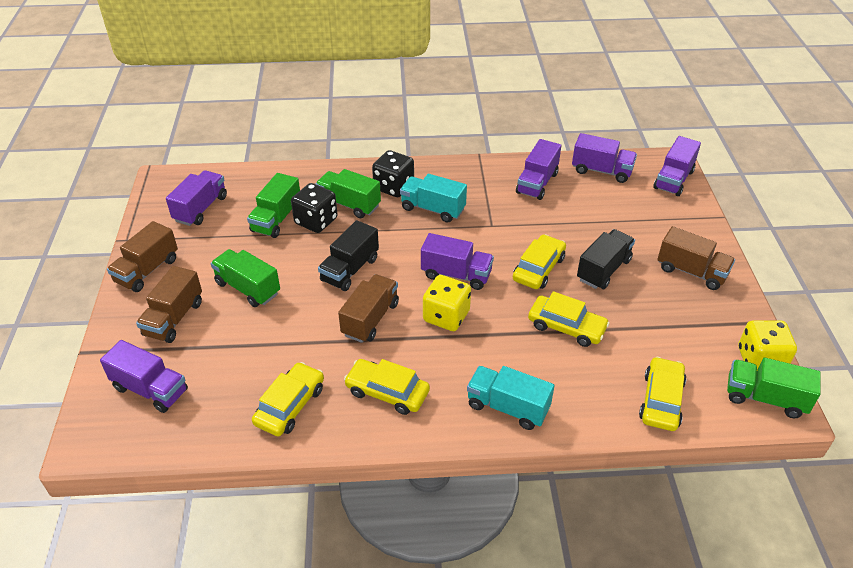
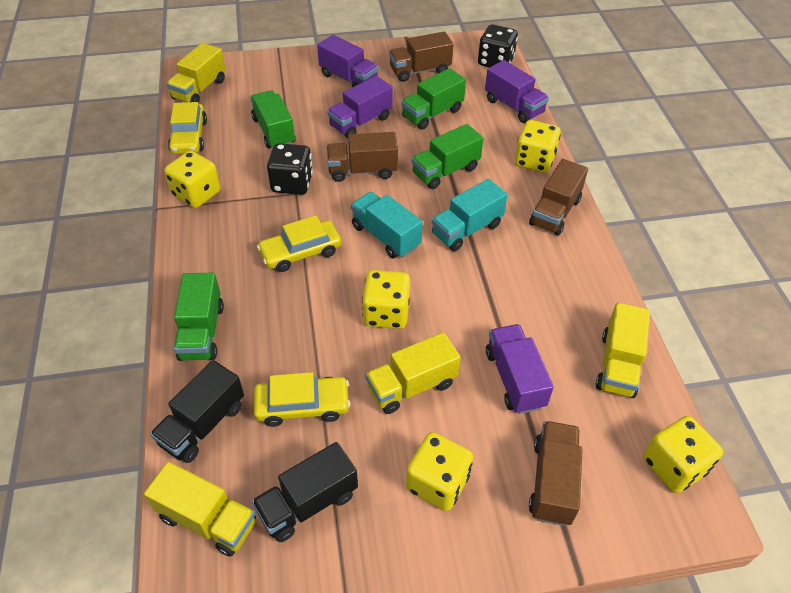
purple truck: [100,340,188,413] [166,170,227,226] [421,233,494,290] [516,139,561,200] [572,133,637,183] [654,136,701,196] = 6 -> [317,35,379,88] [327,76,393,138] [485,60,549,123] [486,324,554,414] = 4
yellow car: [252,362,324,436] [344,359,430,415] [513,234,566,289] [528,291,610,347] [639,357,687,431] = 5 -> [168,102,207,154] [254,372,350,427] [257,215,341,272] = 3
yellow dice: [423,275,471,331] [738,320,797,370] = 2 -> [164,151,220,208] [362,270,410,329] [406,432,473,511] [515,120,561,173] [643,416,723,493] = 5
yellow truck: none = 0 -> [144,462,256,557] [167,43,226,104] [365,332,461,414] [596,302,650,398] = 4

